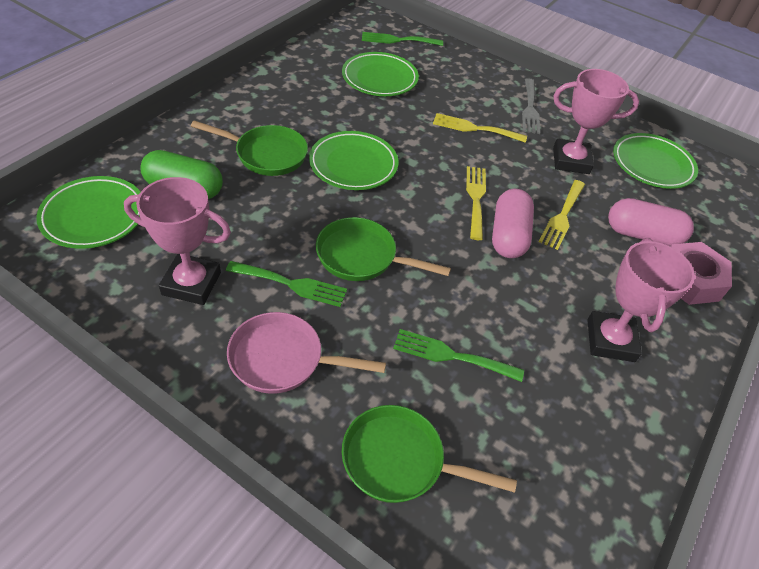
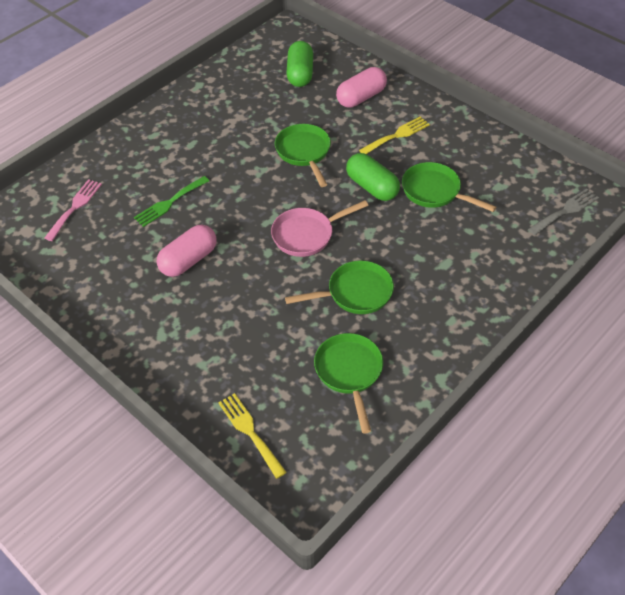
green capsule: [140,150,223,199] = 1 -> [286,41,313,87] [346,153,400,201] = 2
green fork: [226,261,347,307] [362,32,443,46] [393,329,524,382] = 3 -> [134,176,209,227] = 1
green pan: [191,120,308,176] [316,217,451,281] [342,405,517,503] = 3 -> [275,124,331,187] [285,261,394,314] [314,333,383,433] [402,162,496,212] = 4
green plate: [36,176,140,249] [309,131,398,190] [342,52,419,96] [613,133,698,189] = 4 -> none = 0
pink fork: none = 0 -> [45,179,102,241] = 1
pink nut: [670,242,732,305] = 1 -> none = 0
pink trophy: [124,177,231,305] [553,69,639,174] [587,238,695,362] = 3 -> none = 0
yellow fork: [433,113,527,143] [466,166,486,240] [539,180,585,250] = 3 -> [218,393,287,479] [359,117,430,154] = 2

